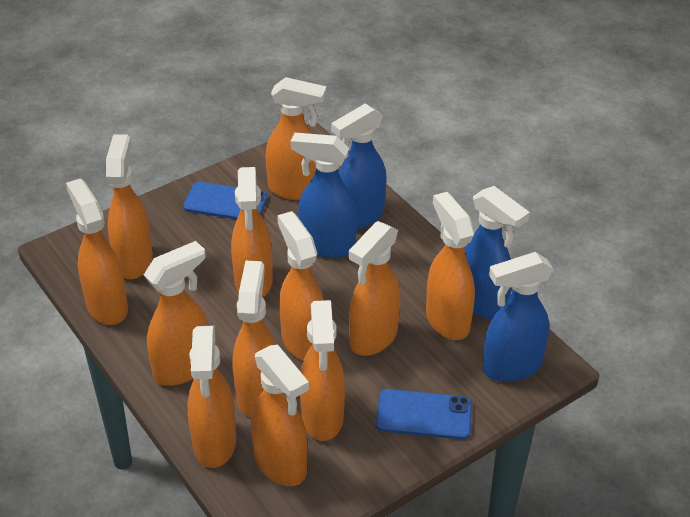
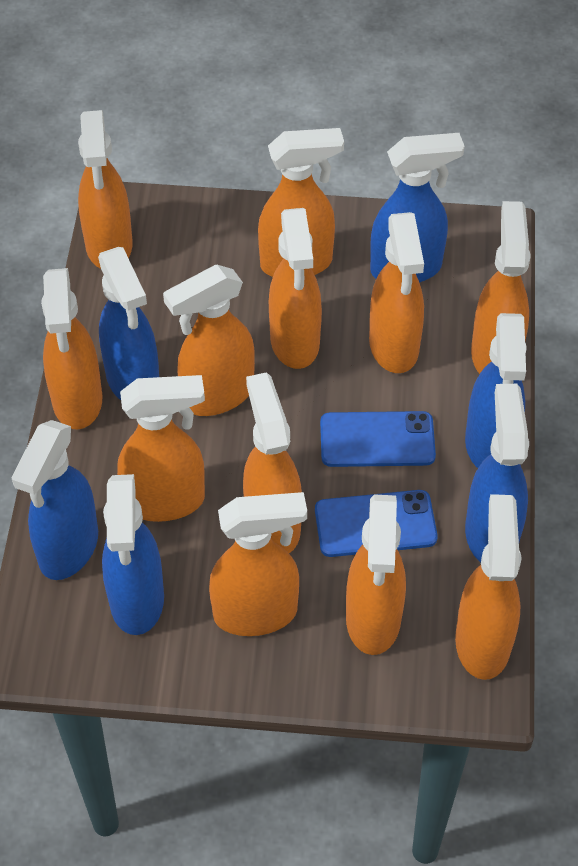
blue spray bottle: [291,133,357,258] [331,103,387,229] [465,186,530,319] [482,252,554,382] = 4 -> [11,420,98,580] [98,247,159,400] [102,474,164,635] [370,133,464,283] [465,313,527,468] [465,384,529,562] = 6

